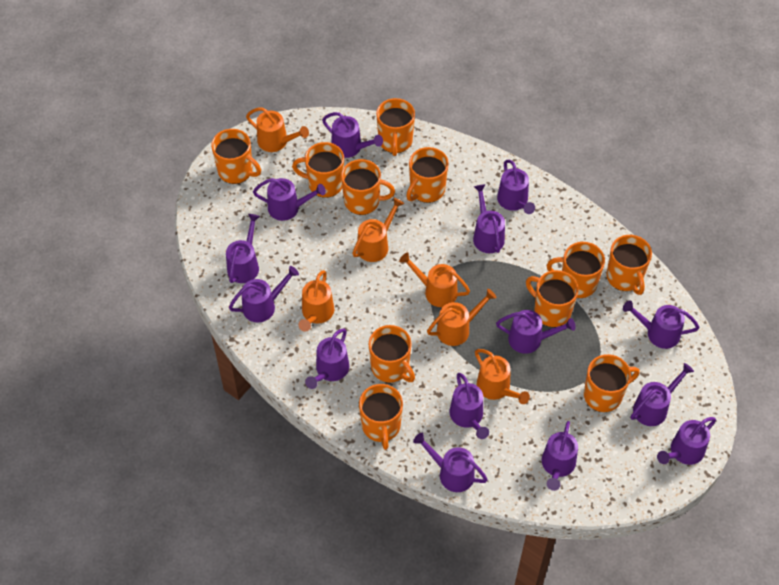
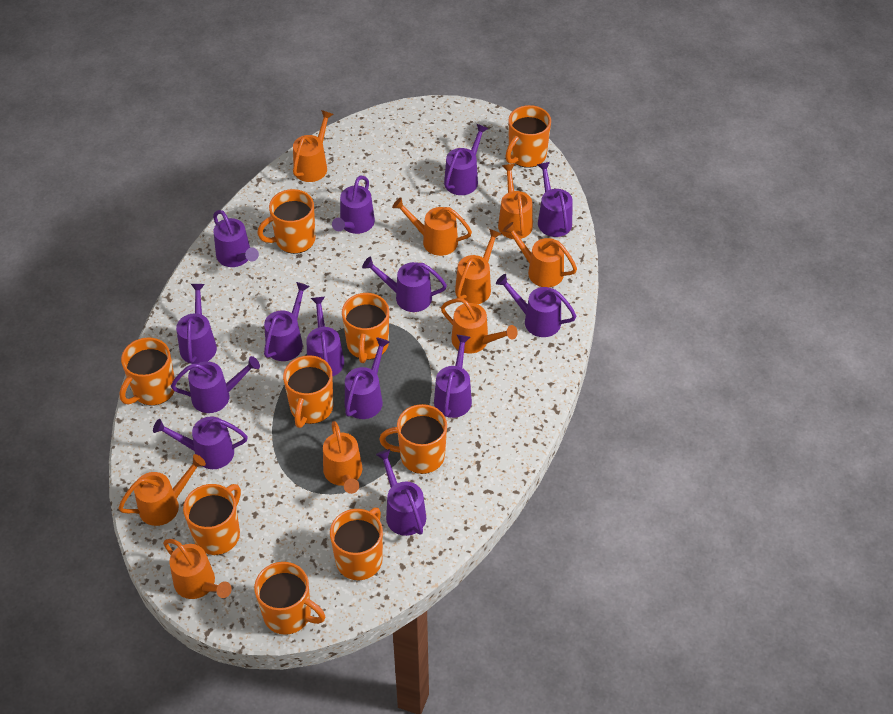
orange mug: [211,129,261,184] [292,142,344,198] [341,159,395,215] [359,384,403,450] [369,325,415,383] [376,98,415,156] [406,147,449,203] [526,270,579,327] [547,242,605,298] [584,354,640,412] [606,235,652,295] = 11 -> [120,337,176,405] [183,484,241,555] [254,562,325,635] [257,189,316,254] [283,355,333,428] [330,508,383,580] [342,293,389,363] [379,404,447,474] [505,105,551,168] = 9
orange watering can: [246,107,309,152] [298,270,334,332] [352,198,404,262] [399,252,470,307] [427,289,497,346] [475,349,530,404] = 6 -> [118,454,206,526] [163,539,232,599] [293,110,333,182] [323,421,362,494] [392,197,472,256] [441,298,518,354] [455,229,502,304] [498,164,533,239] [503,222,577,287] = 9

